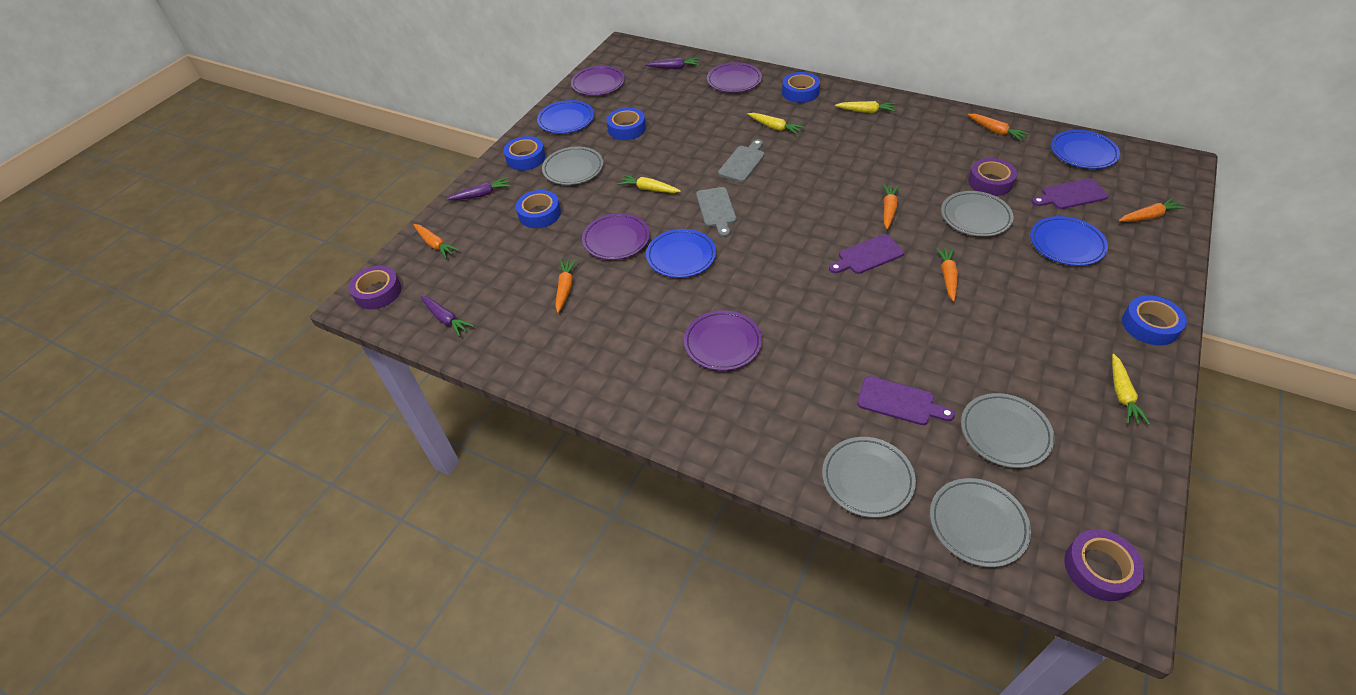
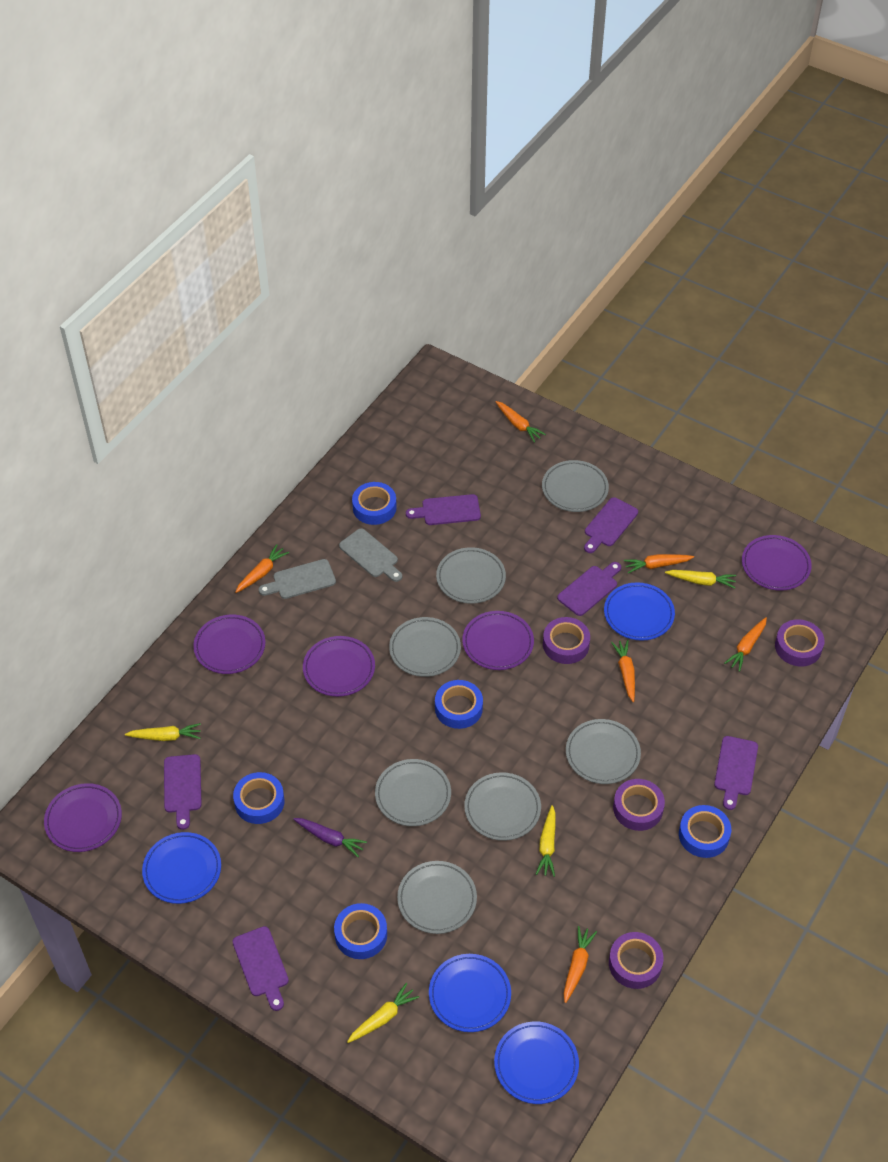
grey plate: [542,147,603,185] [822,437,916,518] [930,478,1031,567] [941,191,1014,237] [961,393,1055,468] = 5 -> [375,759,451,826] [389,617,461,677] [397,861,477,934] [436,547,506,604] [464,772,541,841] [542,460,609,512] [566,719,641,784] = 7
purple carrot: [421,296,474,337] [446,177,511,200] [645,57,700,69] = 3 -> [293,818,367,857] = 1
purple cutting board: [829,234,904,274] [857,376,955,425] [1032,178,1109,209] = 3 -> [164,754,202,830] [232,926,289,1011] [406,494,481,525] [557,562,621,616] [584,497,638,553] [714,736,758,810] = 6
purple plate: [571,66,625,96] [582,213,650,260] [684,310,762,371] [707,62,762,93] = 4 -> [44,783,122,852] [193,615,265,674] [303,636,375,697] [462,611,534,670] [742,535,812,591] = 5
purple tape: [349,266,401,309] [968,158,1017,196] [1064,529,1144,601] = 3 -> [543,617,590,664] [609,932,664,989] [613,779,665,831] [775,619,825,666] = 4

